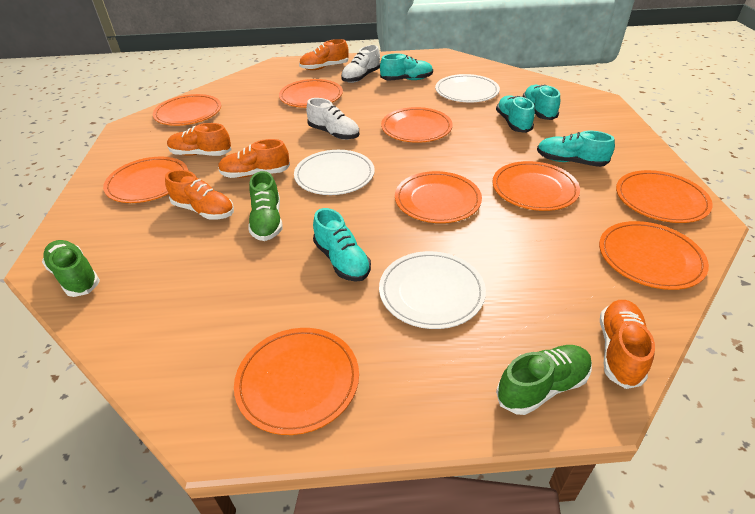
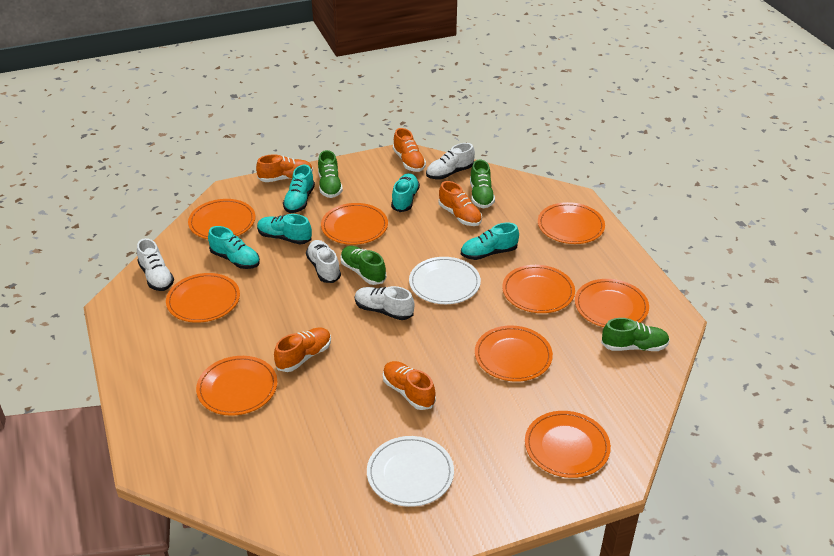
green shoe: [42,240,100,297] [248,171,283,241] [496,345,592,415] = 3 -> [318,150,343,198] [340,246,386,285] [470,159,495,208] [601,318,670,351] = 4
white plate: [294,150,375,195] [379,251,486,329] [435,74,500,103] = 3 -> [367,436,454,507] [409,257,481,304] = 2
white shoe: [306,98,359,140] [341,45,380,83] = 2 -> [137,238,174,291] [306,240,341,283] [355,286,415,320] [426,143,475,179] = 4

